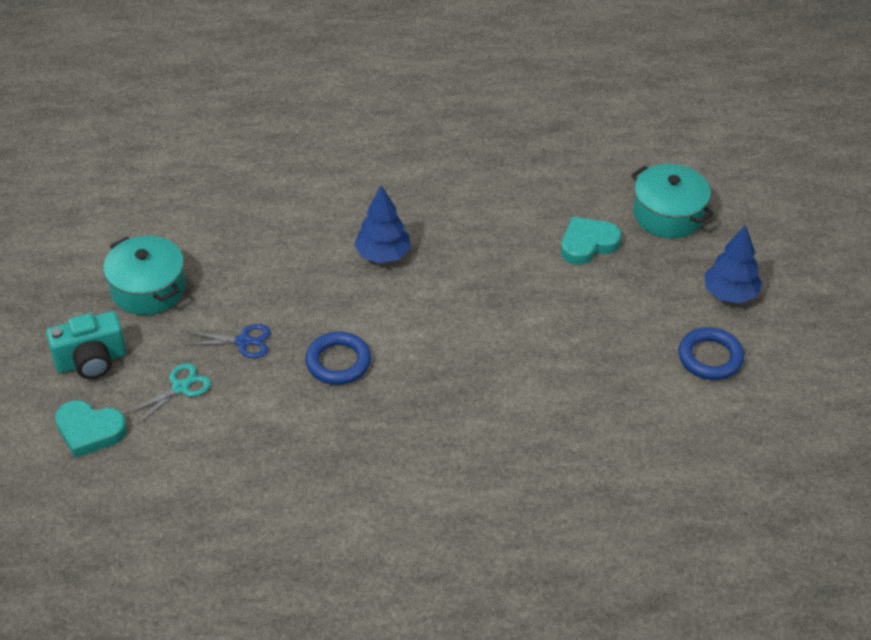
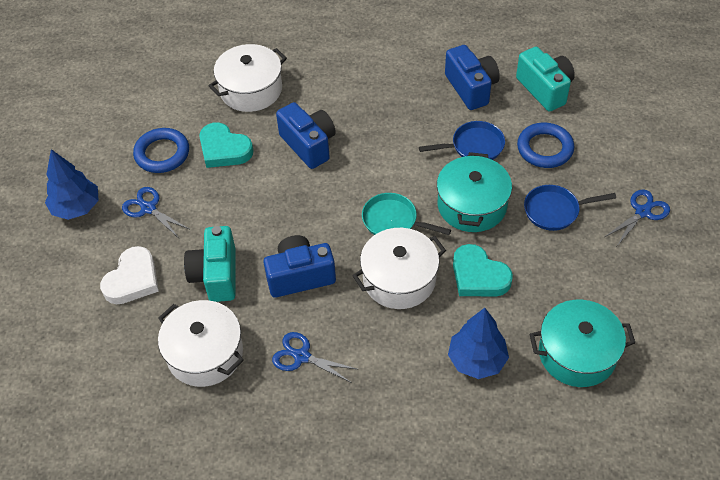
blue camera: none = 0 -> [264,235,336,298] [276,102,336,169] [445,45,500,110] = 3
blue pan: none = 0 -> [419,121,505,160] [524,185,616,231] = 2
blue scissors: [184,324,271,358] = 1 -> [122,187,189,238] [272,332,359,383] [605,190,670,246] = 3
turquoise camera: [46,311,126,379] = 1 -> [184,226,235,302] [516,47,575,112] = 2
turquoise pan: none = 0 -> [362,193,451,235] = 1
turquoise scissors: [127,363,211,425] = 1 -> none = 0
white heart: none = 0 -> [100,246,159,304] = 1
white pot: none = 0 -> [158,300,244,387] [209,44,287,112] [353,228,446,309] = 3

